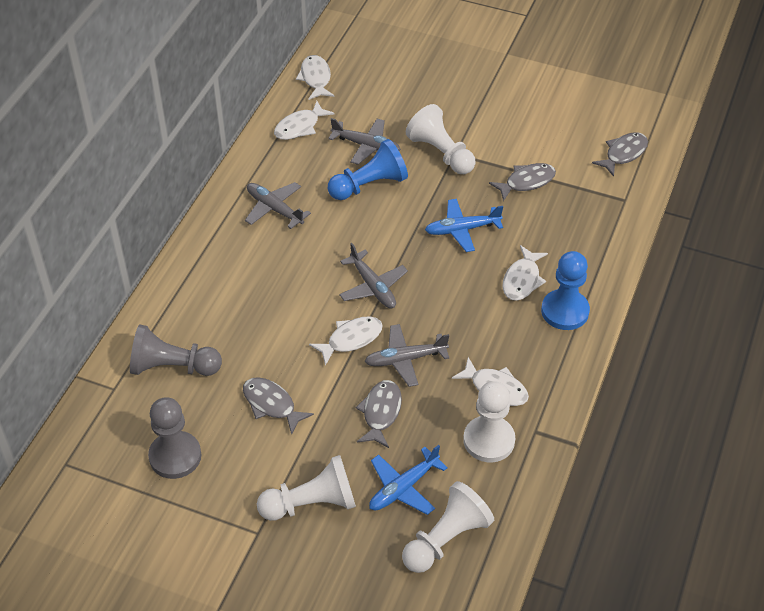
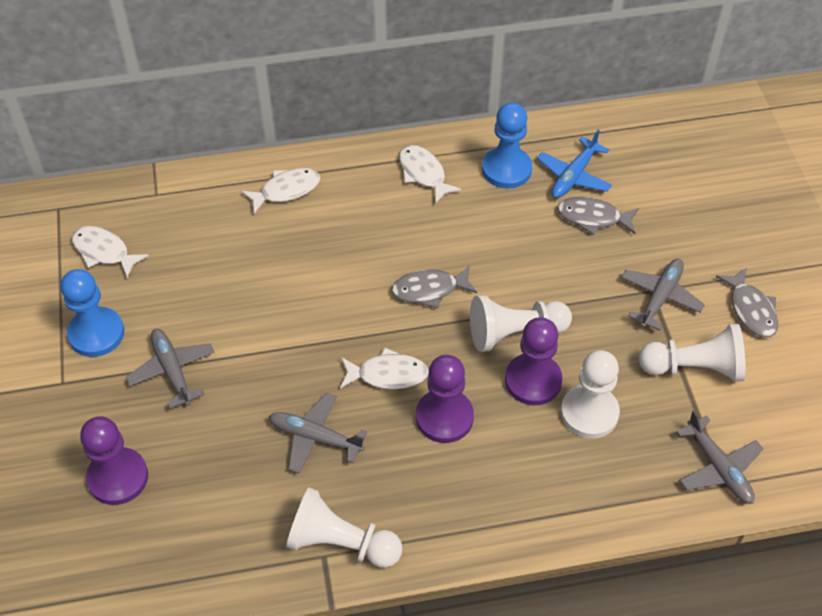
blue plane: [369,445,448,515] [425,199,503,252] = 2 -> [537,129,612,198] = 1
grey fish: [243,377,314,435] [356,380,402,448] [489,163,556,201] [592,132,648,177] = 4 -> [391,265,477,308] [557,197,639,235] [716,268,778,337] = 3
grey pawn: [130,325,222,376] [148,397,201,479] = 2 -> none = 0
purple pawn: none = 0 -> [80,416,148,505] [416,355,474,443] [505,317,562,405] = 3
white fish: [274,101,334,140] [296,55,335,100] [309,316,383,366] [452,357,529,406] [503,245,548,301] = 5 -> [72,226,149,278] [241,168,320,214] [340,348,429,389] [399,145,462,204] = 4

